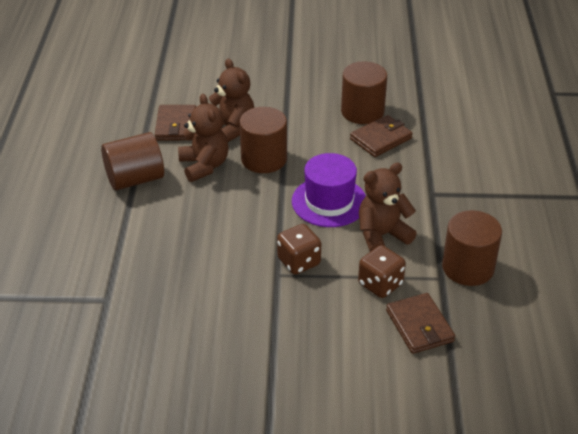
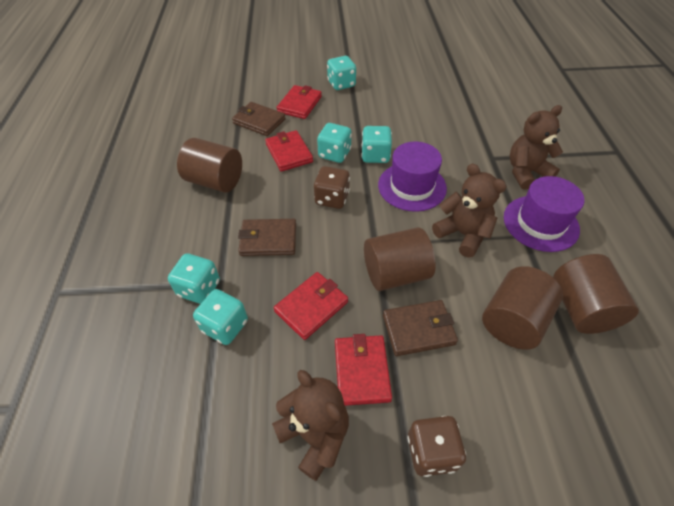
purple hat: [292,153,366,227] = 1 -> [378,142,447,212] [504,176,584,252] = 2
red wallet: none = 0 -> [265,130,313,172] [274,272,348,340] [276,85,322,119] [335,334,392,406] = 4
turquoise dice: none = 0 -> [168,254,220,304] [193,289,248,345] [317,123,352,163] [327,56,356,90] [361,126,392,163] = 5

